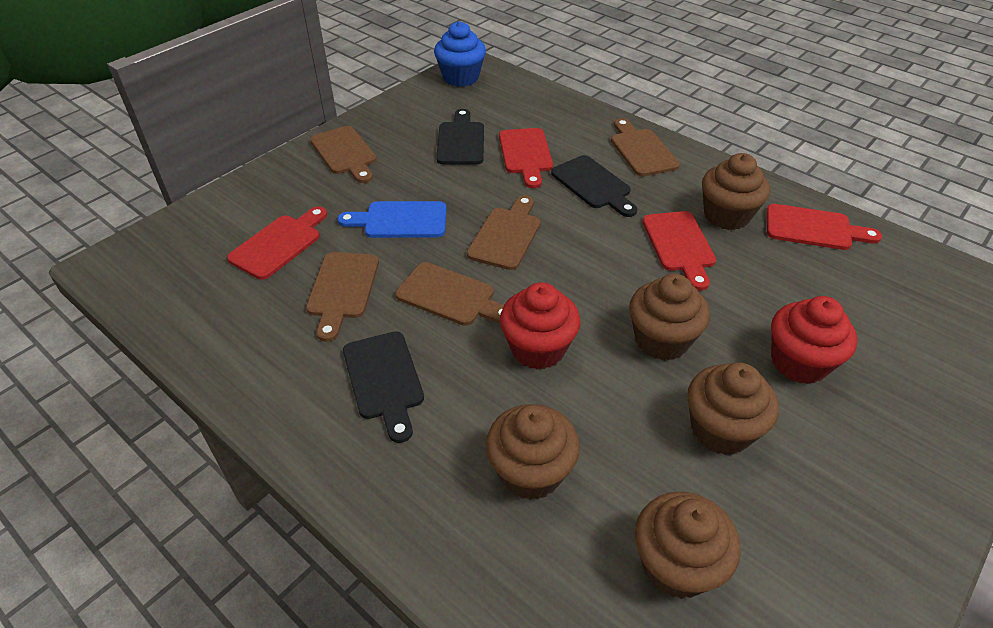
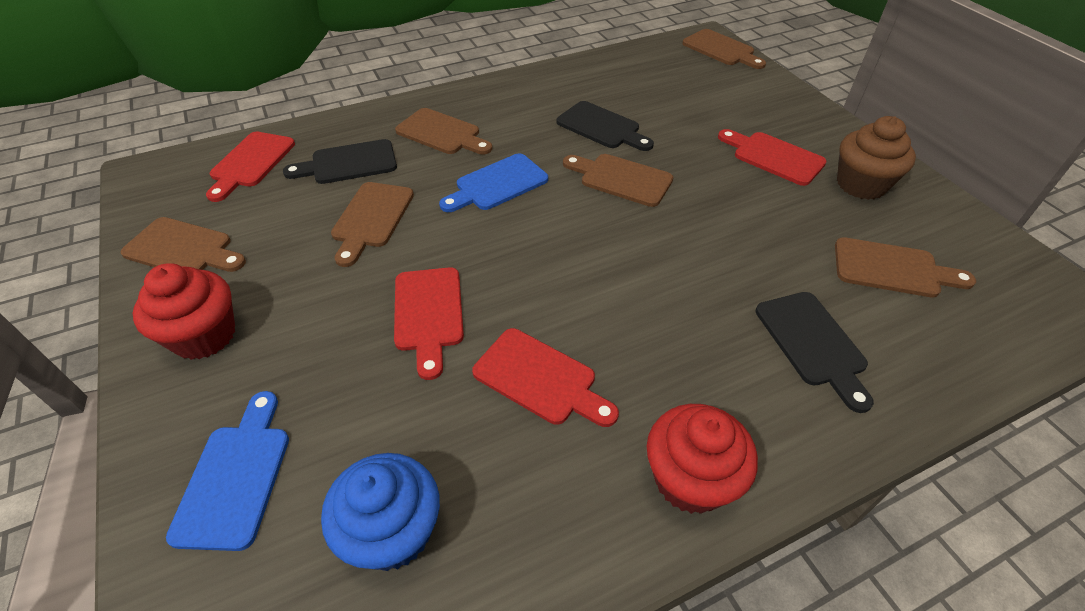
blue cutting board: [338,201,447,238] = 1 -> [166,391,289,551] [439,153,548,212] = 2
brown cupcake: [486,404,580,500] [629,274,710,360] [635,491,741,599] [687,362,779,455] [702,153,770,230] = 5 -> [837,116,916,200] = 1
brown cutting board: [306,252,379,342] [310,126,377,183] [395,262,504,326] [467,195,541,270] [611,118,680,177] = 5 -> [120,217,246,272] [331,182,414,267] [395,108,492,154] [563,154,673,207] [682,29,766,69] [835,237,976,297] = 6

